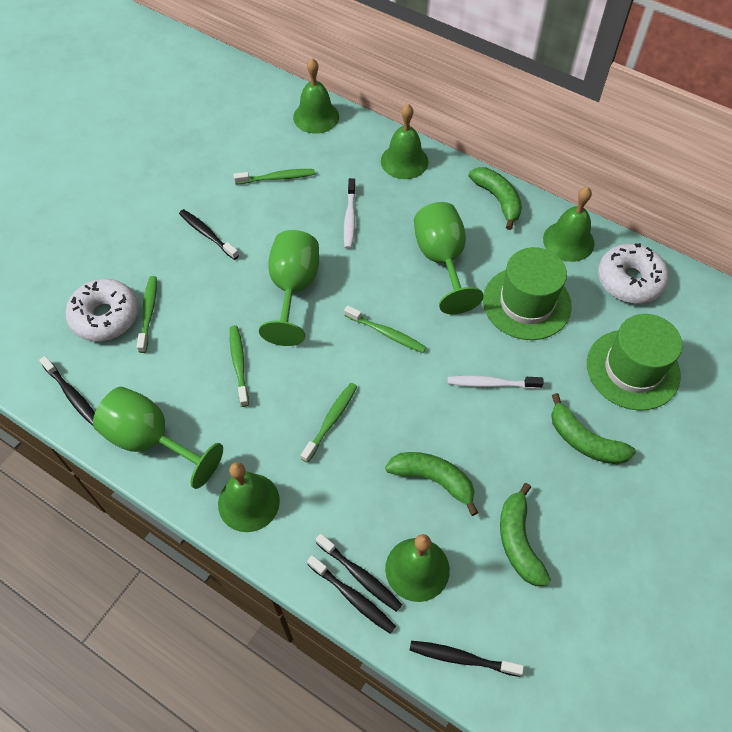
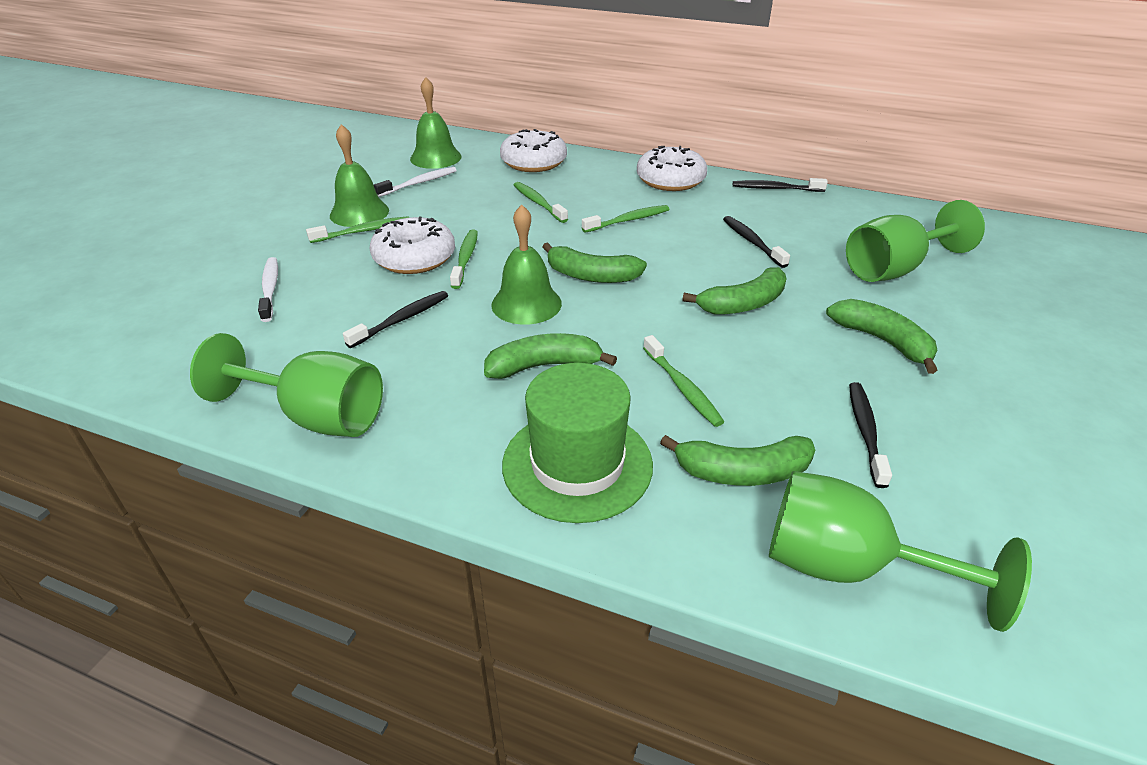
black toothbrush: [39,356,95,426] [179,209,239,260] [307,555,396,634] [316,534,402,612] [410,641,524,677] = 5 -> [343,291,448,348] [723,216,790,268] [733,178,828,192] [849,382,892,488] = 4
green banana: [385,452,478,516] [469,167,522,230] [500,483,551,586] [551,393,636,465] = 4 -> [484,333,617,379] [543,242,647,283] [660,435,815,486] [682,267,787,315] [826,299,937,374] = 5
green bell: [218,462,280,532] [293,58,339,134] [381,104,428,179] [385,534,450,602] [543,187,595,262] = 5 -> [330,124,389,227] [410,77,461,169] [491,205,562,325] = 3
green hat: [483,247,572,340] [587,314,682,411] = 2 -> [502,363,653,523] = 1
white donut: [65,279,139,341] [598,243,669,303] = 2 -> [370,217,455,274] [500,129,567,172] [637,146,707,191] = 3

